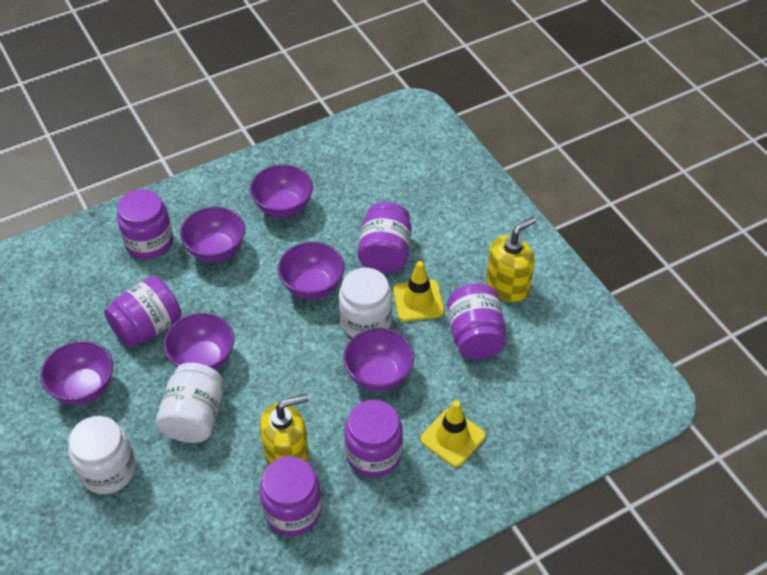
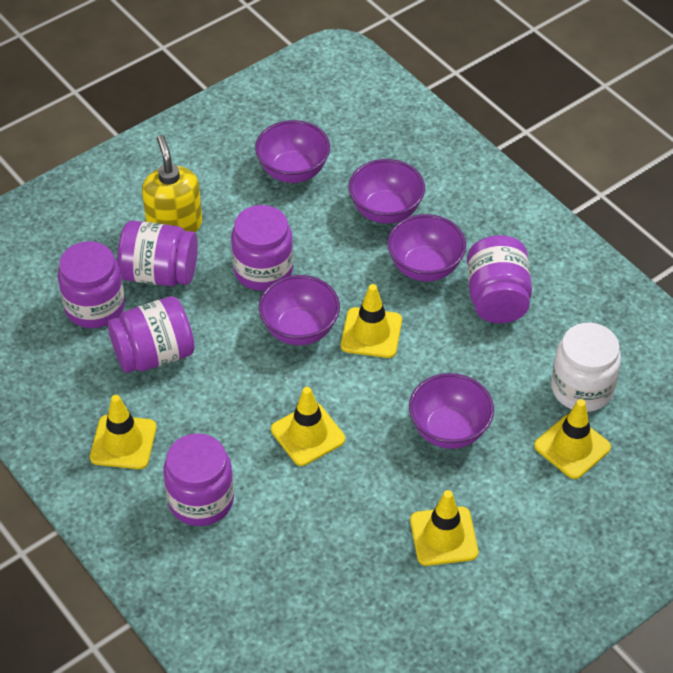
purple bowl: [40,340,113,405] [164,313,234,370] [180,207,245,262] [250,165,313,218] [278,242,345,300] [343,328,414,392] = 6 -> [255,120,330,183] [259,275,340,345] [349,159,425,224] [387,214,466,282] [409,373,494,449] = 5
white jar: [68,416,136,494] [156,363,223,443] [339,268,392,338] = 3 -> [551,323,621,412] = 1
yellow soap dispenser: [260,394,309,465] [486,216,536,302] = 2 -> [142,135,202,232] = 1
yellow traffic cone: [393,261,444,322] [420,400,486,467] = 2 -> [90,395,157,469] [271,387,345,466] [341,284,402,358] [410,490,478,566] [534,399,611,479] = 5

